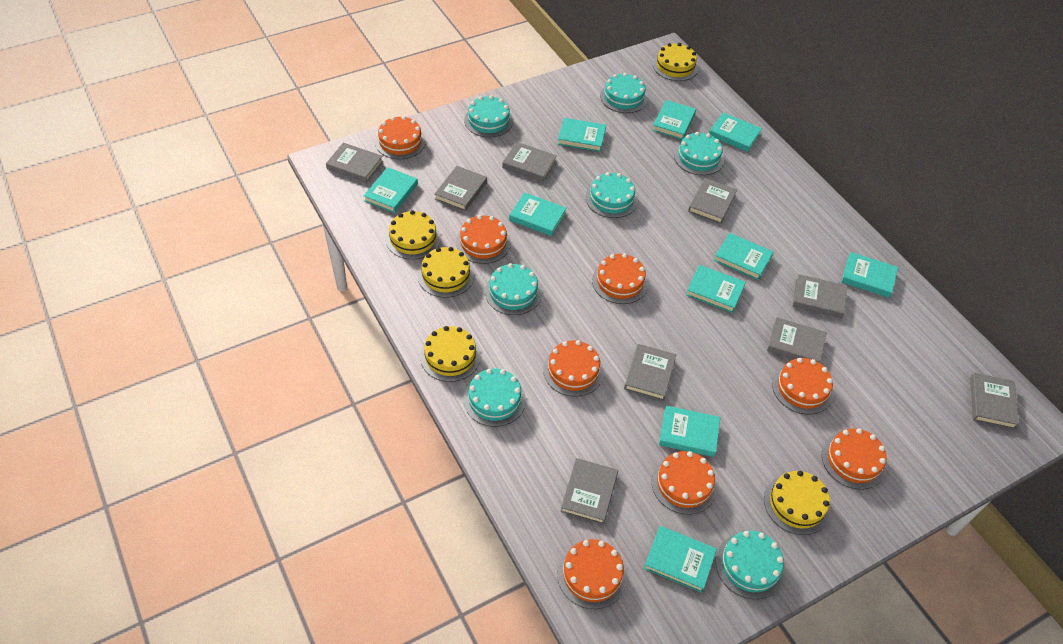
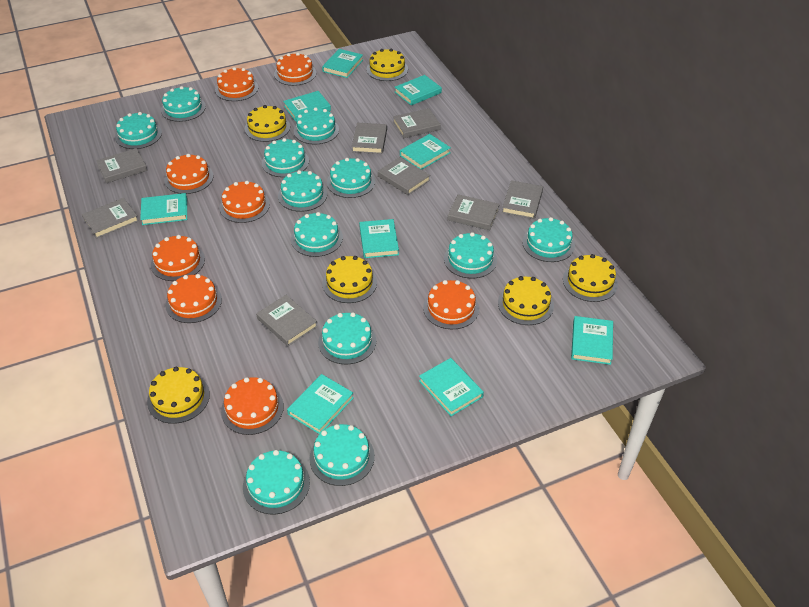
grey book: [326,143,383,183] [435,166,487,211] [502,142,557,182] [560,458,618,524] [624,344,676,401] [688,178,737,224] [767,317,827,363] [792,274,847,318] [970,373,1019,429] = 9 -> [82,198,139,239] [96,148,147,183] [256,295,318,346] [352,123,387,154] [378,157,430,195] [393,108,441,138] [448,194,500,230] [502,180,543,219] = 8
turquoise book: [363,167,418,213] [509,192,566,236] [558,118,606,152] [644,526,717,593] [652,100,696,140] [659,406,720,457] [686,265,746,313] [709,113,762,152] [714,233,773,280] [841,252,898,298] = 10 -> [140,193,187,225] [283,91,331,121] [287,374,354,434] [322,49,363,78] [359,219,399,258] [395,75,442,106] [400,134,451,170] [419,358,484,416] [571,316,613,365] = 9
turquoise cake: [464,95,513,137] [464,369,526,427] [485,263,542,315] [586,172,638,218] [600,73,648,113] [674,132,724,175] [716,531,785,599] = 7 -> [115,112,162,149] [161,86,206,122] [243,450,310,515] [262,138,309,177] [278,170,327,212] [291,212,343,257] [294,107,339,144] [309,424,375,486] [318,312,376,364] [327,158,375,198] [444,232,497,279] [522,217,575,262] = 12
yellow cake: [386,210,441,259] [418,247,474,298] [420,326,481,382] [653,43,698,81] [764,471,831,535] = 5 -> [147,367,210,424] [245,105,290,142] [322,256,377,303] [366,48,408,81] [498,276,554,325] [563,254,618,302] = 6

